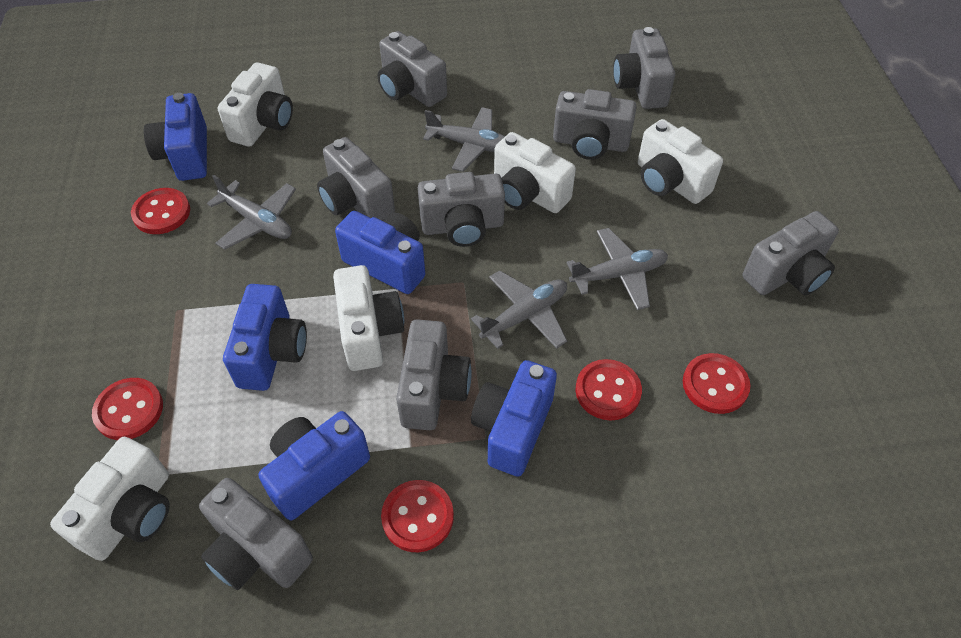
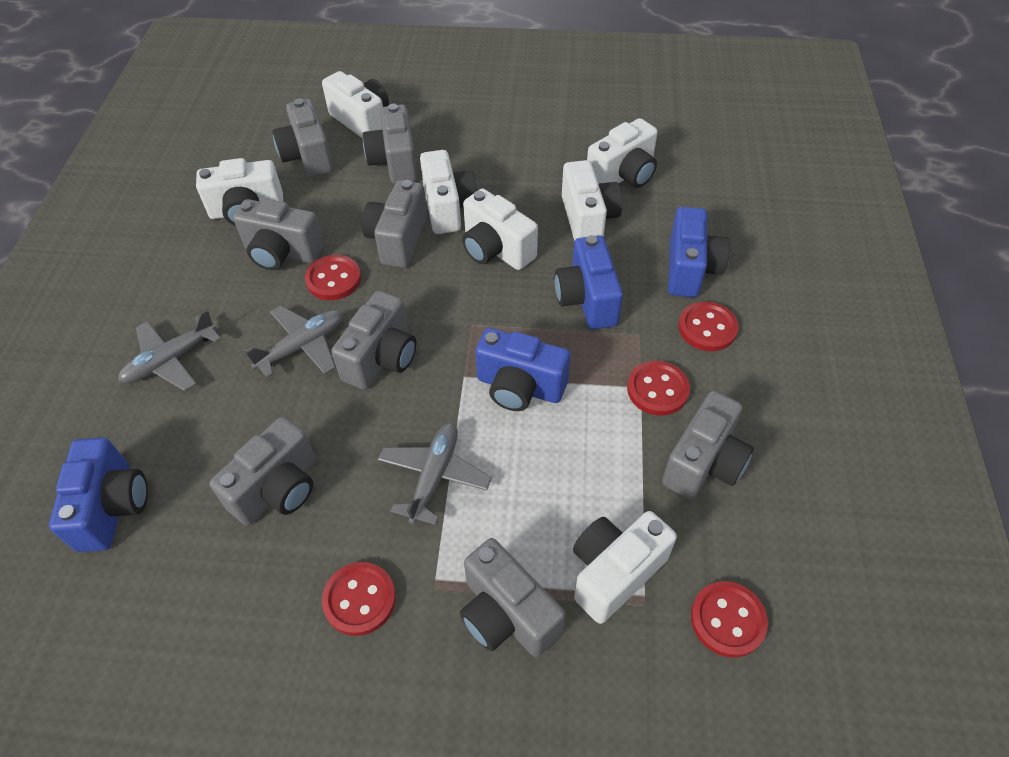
blue camera: [144,93,207,181] [223,284,307,391] [258,411,370,520] [335,211,425,294] [471,360,557,477] = 5 -> [49,437,148,552] [475,328,570,411] [555,235,623,329] [668,207,730,297] = 4
grey plane: [207,175,296,250] [423,107,505,172] [471,270,567,349] [567,228,668,310] = 4 -> [118,310,221,391] [246,305,343,378] [378,423,492,525] = 3
white camera: [50,437,170,561] [218,62,293,147] [333,265,404,371] [494,132,576,213] [638,119,723,204] = 5 -> [196,158,283,226] [322,71,389,139] [420,150,478,234] [462,189,538,270] [562,160,622,241] [573,511,677,624] [587,118,658,188] = 7

